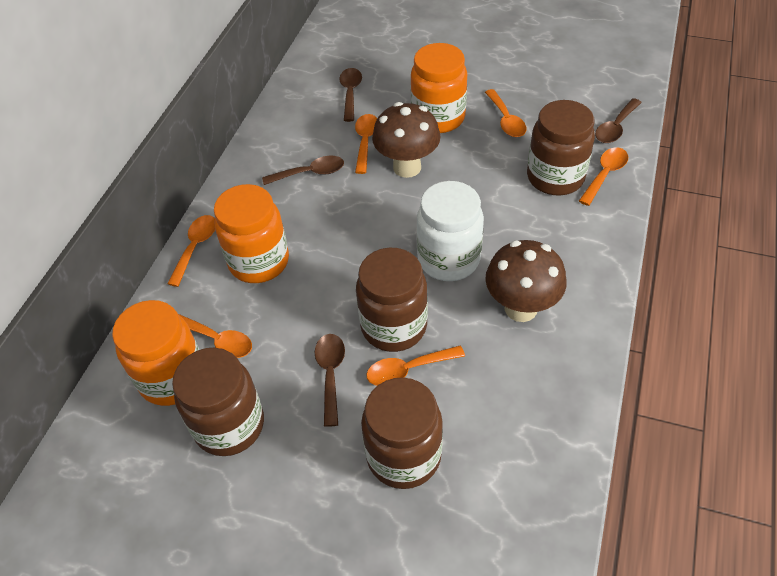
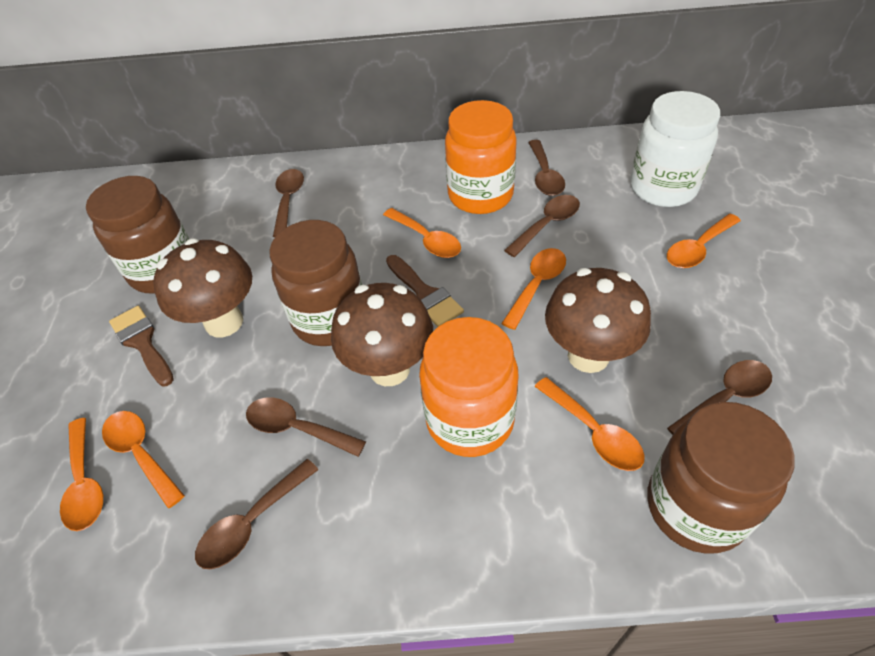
brown brush: none = 0 -> [109,306,174,386] [386,255,464,327] = 2
brown jar: [172,348,264,456] [356,248,428,352] [361,378,443,489] [527,100,595,195] = 4 -> [86,176,189,294] [269,220,362,346] [647,402,795,554] = 3
brown mushroom: [372,102,441,178] [485,240,566,322] = 2 -> [153,238,252,337] [331,283,433,386] [545,268,651,373] = 3
brown spoon: [262,156,344,185] [314,334,345,427] [339,68,362,122] [595,98,642,143] = 4 -> [195,459,318,569] [246,397,366,457] [273,169,304,237] [504,195,580,257] [528,140,565,196] [667,360,772,435] = 6
orange jar: [112,300,200,406] [214,184,289,283] [411,43,467,133] = 3 -> [419,317,519,457] [445,100,517,214] = 2

